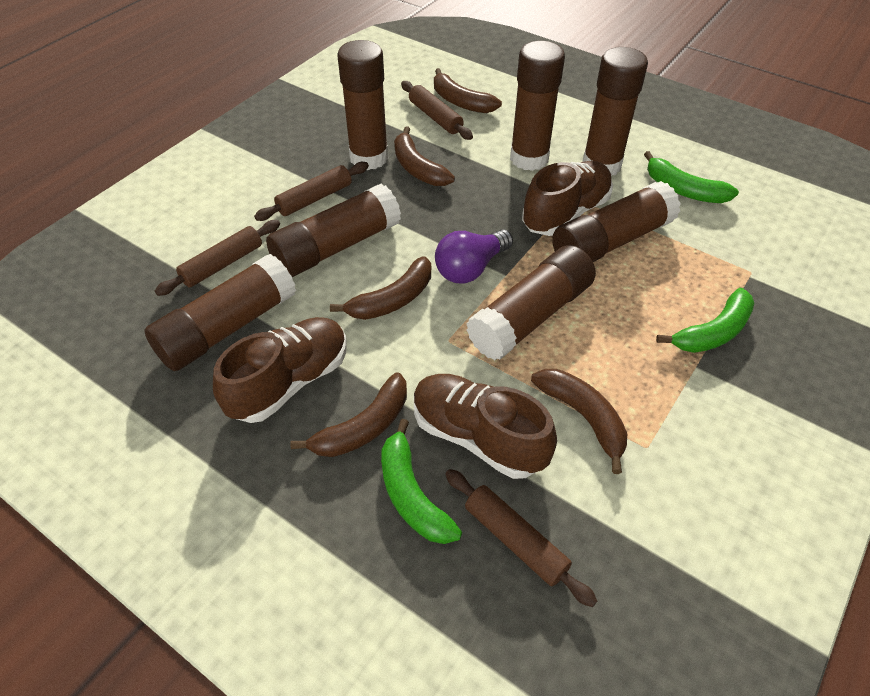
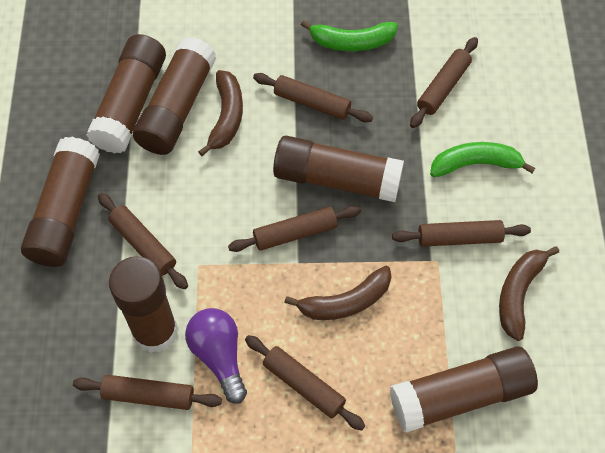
brown banana: [290,372,407,457] [330,256,431,320] [394,126,455,186] [434,68,502,113] [531,369,627,474] = 5 -> [198,70,243,156] [284,266,392,320] [499,246,559,341] = 3
brown glue stick: [144,254,296,371] [266,183,401,277] [337,40,388,170] [466,245,596,360] [510,41,565,171] [552,181,681,262] [582,47,648,176] = 7 -> [21,137,100,267] [86,34,166,153] [109,256,178,353] [133,37,216,155] [273,136,404,202] [390,346,538,432] = 6
brown rolling pin: [155,220,280,296] [254,162,369,221] [401,81,473,140] [445,469,597,607] = 4 -> [73,375,222,410] [98,193,188,289] [228,206,361,252] [245,335,365,431] [253,73,373,122] [392,220,531,247] [410,37,478,128] = 7
brown shoe: [213,317,347,423] [414,374,557,479] [522,161,613,236] = 3 -> none = 0
green banana: [381,419,462,544] [644,151,739,203] [656,288,755,353] = 3 -> [301,20,398,51] [430,142,535,177] = 2

